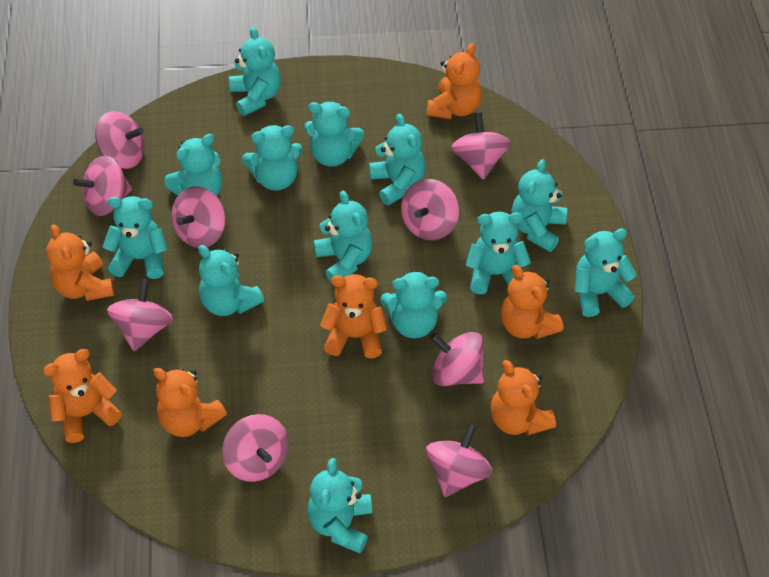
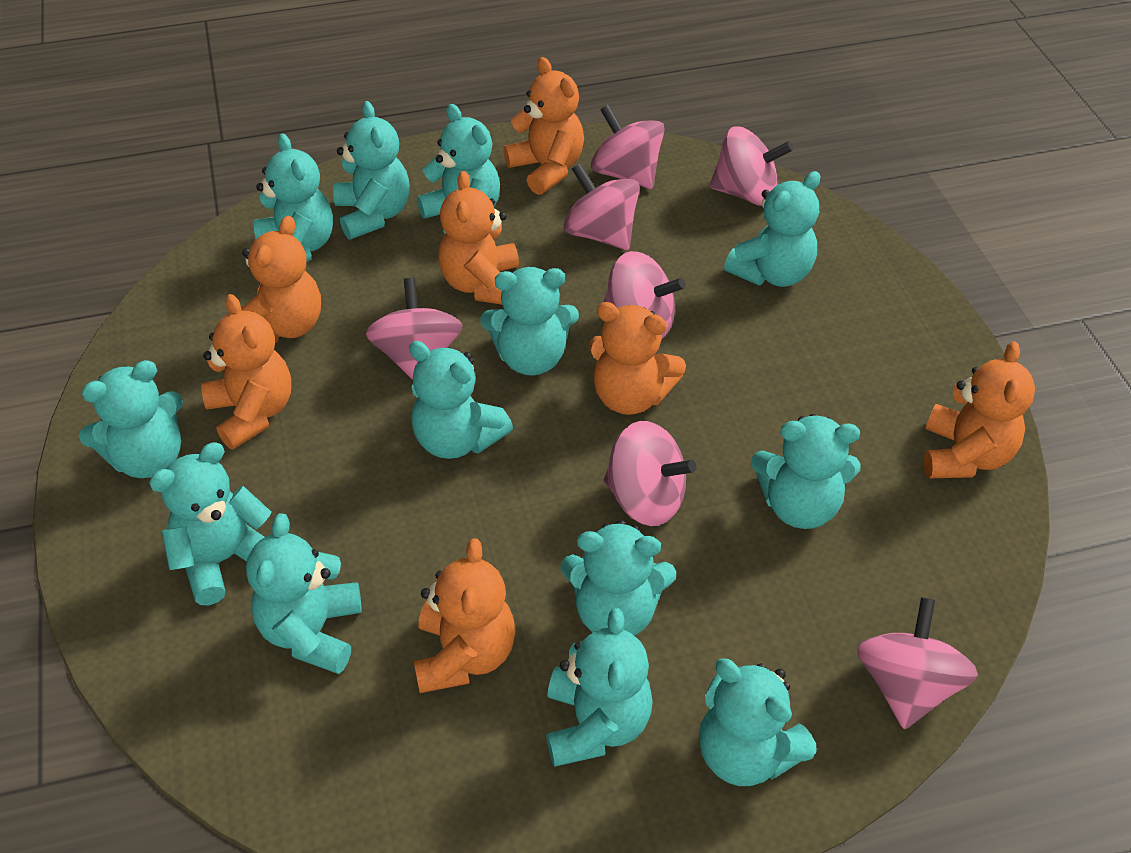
pink spinning top: [73,155,132,216] [95,111,145,169] [107,279,173,351] [172,186,226,248] [222,414,289,482] [401,179,459,240] [426,424,492,497] [430,332,484,386] [451,112,511,180] = 9 -> [366,278,463,380] [564,164,640,250] [591,104,665,189] [604,251,686,340] [604,421,697,526] [709,126,793,206] [857,597,978,729] = 7

